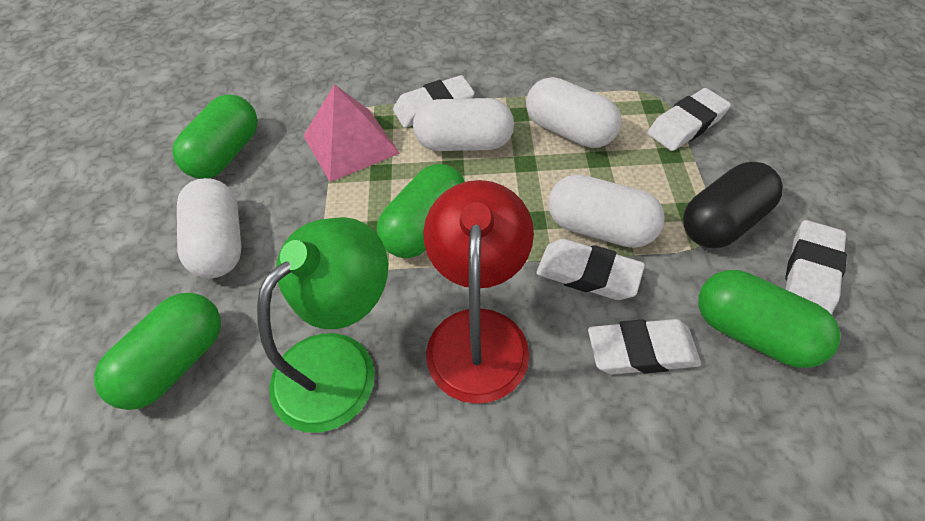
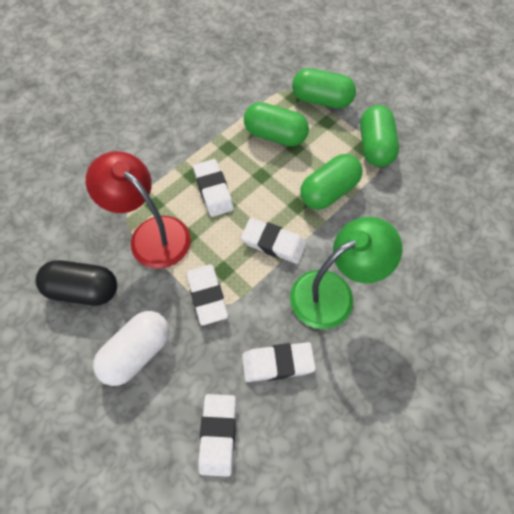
pink pyramid: [303,84,400,182] = 1 -> none = 0
white capsule: [177,178,242,278] [413,98,514,151] [526,77,621,148] [548,174,665,248] = 4 -> [93,311,169,386] = 1

